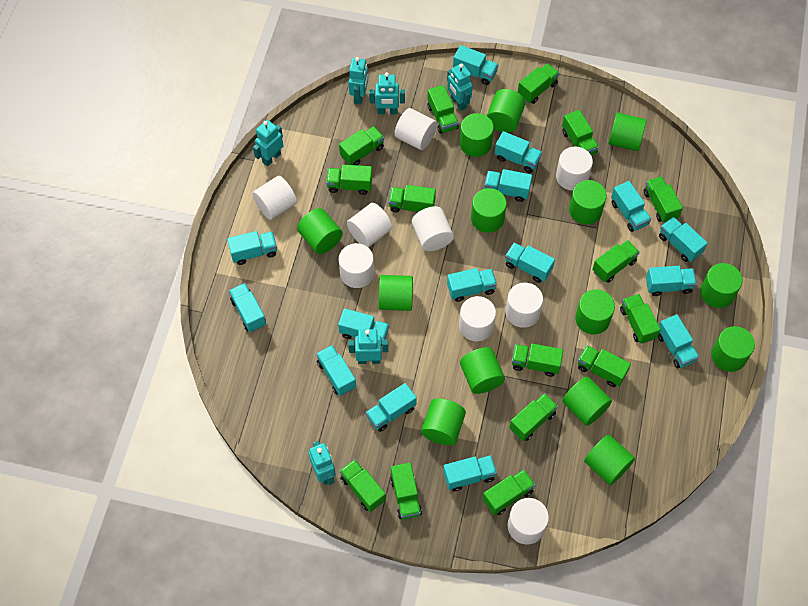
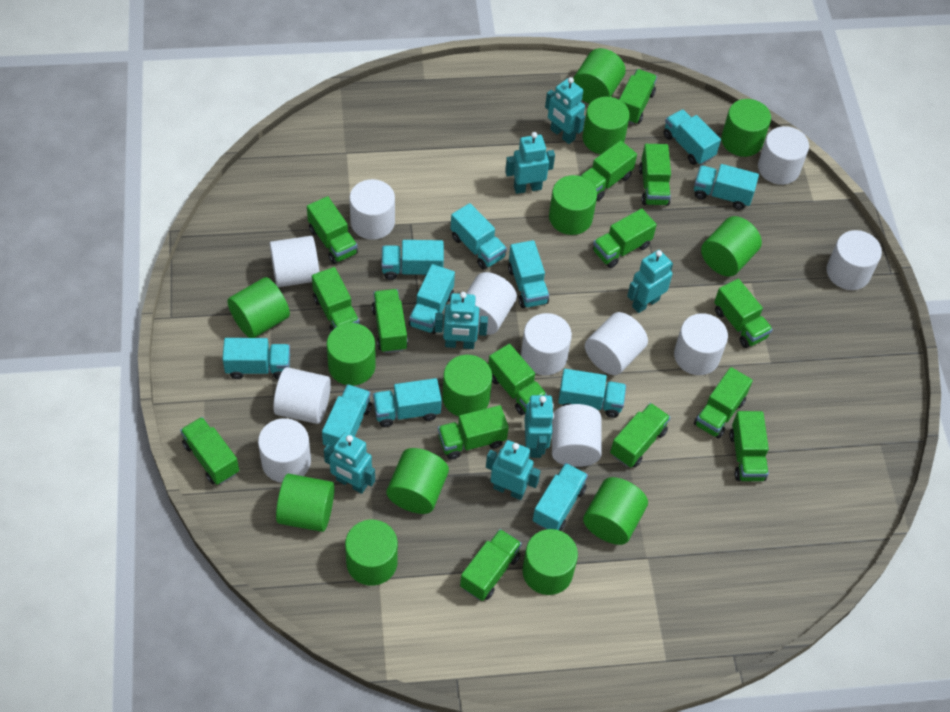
green cylinder: [297,208,343,254] [379,275,413,311] [421,398,466,445] [460,113,494,157] [460,347,505,394] [471,188,507,233] [487,89,525,133] [562,376,612,426] [569,180,607,224] [575,289,615,335] [584,434,635,485] [608,112,647,151] [700,263,742,308] [711,326,755,372] = 14 -> [227,277,290,338] [276,474,334,532] [327,323,376,386] [345,520,398,586] [387,448,449,514] [442,355,492,416] [522,529,578,595] [549,175,597,235] [573,48,626,104] [583,97,630,154] [583,477,648,545] [701,216,762,277] [721,99,771,157] = 13
turquoise robot: [253,120,283,166] [308,441,336,485] [348,329,388,364] [349,57,368,105] [369,72,405,114] [447,63,473,111] = 6 -> [324,432,375,494] [435,292,488,349] [486,440,541,500] [505,132,555,194] [525,395,554,458] [545,77,585,144] [627,250,673,313] = 7
turquoise truck: [227,231,277,265] [229,283,266,332] [316,345,356,396] [338,308,389,345] [366,383,417,432] [443,455,497,491] [447,268,497,302] [453,45,498,85] [484,169,532,202] [495,131,542,173] [505,243,555,283] [611,181,651,232] [646,266,697,296] [658,314,699,368] [659,217,708,262] = 15 -> [223,338,290,379] [322,384,372,447] [373,378,442,427] [382,240,444,280] [408,264,455,334] [451,203,507,270] [508,240,549,308] [533,463,588,531] [558,369,626,418] [663,109,721,165] [694,164,759,210] = 11
white cylinder: [252,176,297,220] [339,243,374,288] [347,203,392,247] [394,108,437,150] [412,206,454,251] [459,296,496,341] [505,283,543,328] [508,498,549,545] [556,147,593,191] = 9 -> [258,418,311,483] [270,236,319,287] [273,367,331,424] [349,179,395,240] [466,272,517,335] [521,313,572,376] [552,404,602,467] [585,312,648,375] [674,313,728,375] [758,126,809,185] [827,230,882,290] = 11

